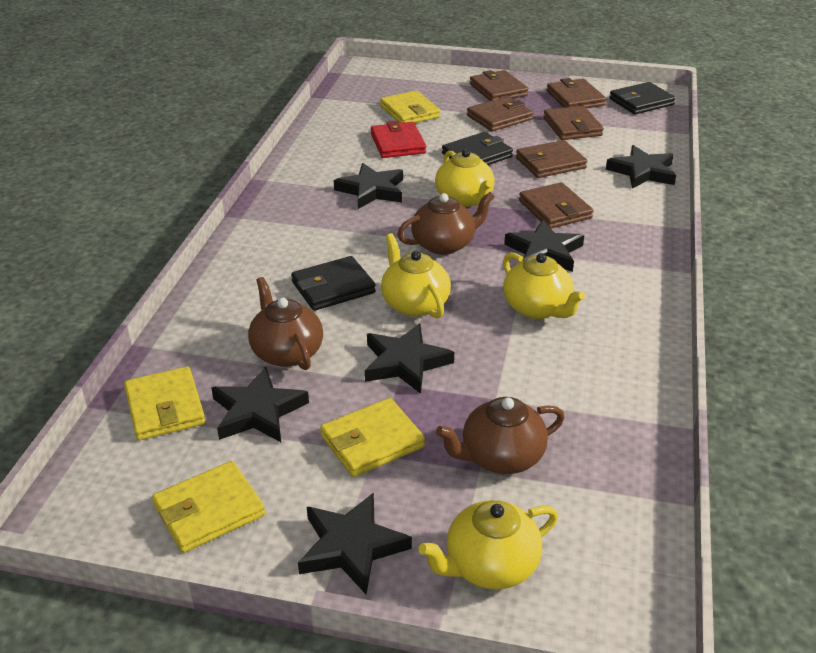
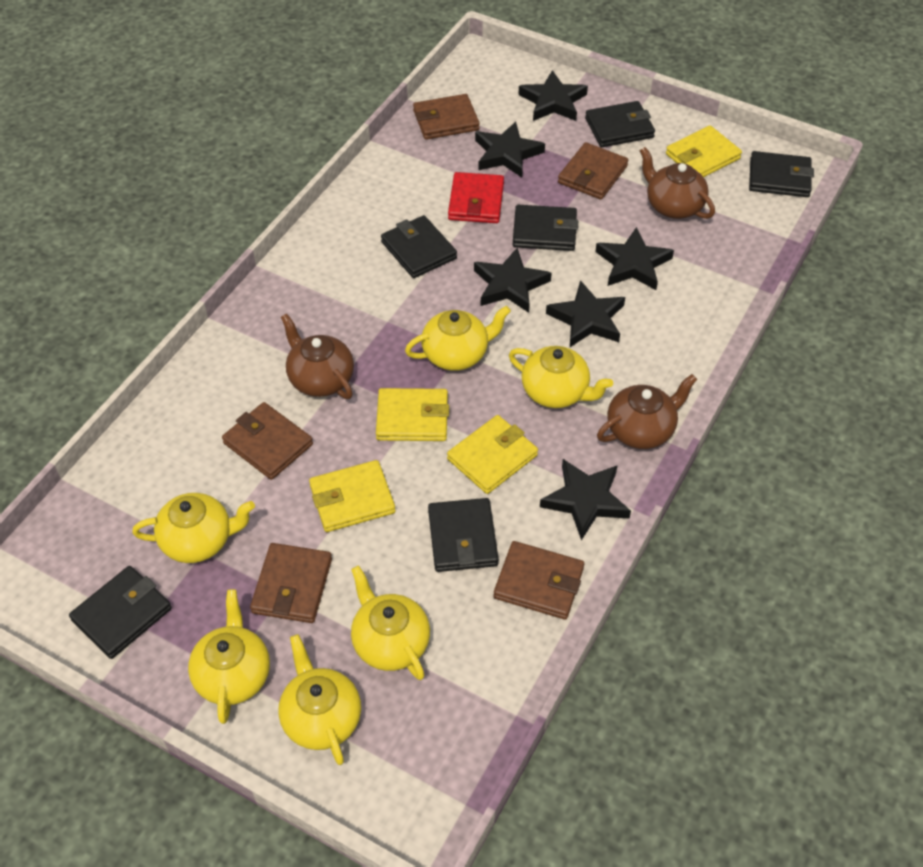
black wallet: [291,256,376,311] [442,132,513,165] [609,82,676,114] = 3 -> [69,566,172,659] [381,215,457,278] [428,498,499,572] [513,205,578,251] [585,101,655,147] [749,151,814,197] = 6
brown wallet: [467,96,533,131] [470,70,528,101] [516,140,587,178] [519,182,593,229] [543,106,604,140] [547,78,606,108] = 6 -> [222,402,313,480] [250,543,332,623] [413,94,480,140] [494,541,584,619] [558,142,628,200] = 5
yellow teapot: [381,233,451,319] [419,500,558,589] [435,149,495,207] [503,252,585,319] = 4 -> [132,493,255,563] [188,589,270,724] [278,634,361,765] [351,566,430,680] [405,306,511,371] [509,346,613,408] = 6

